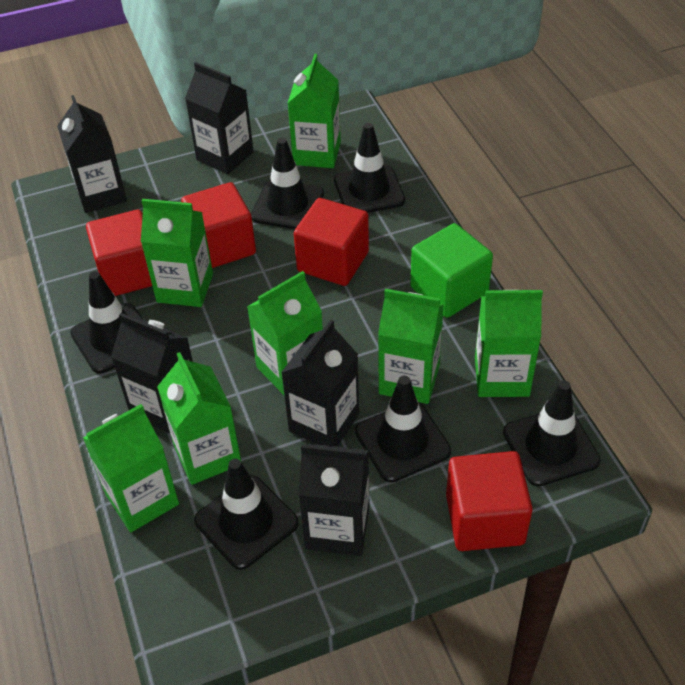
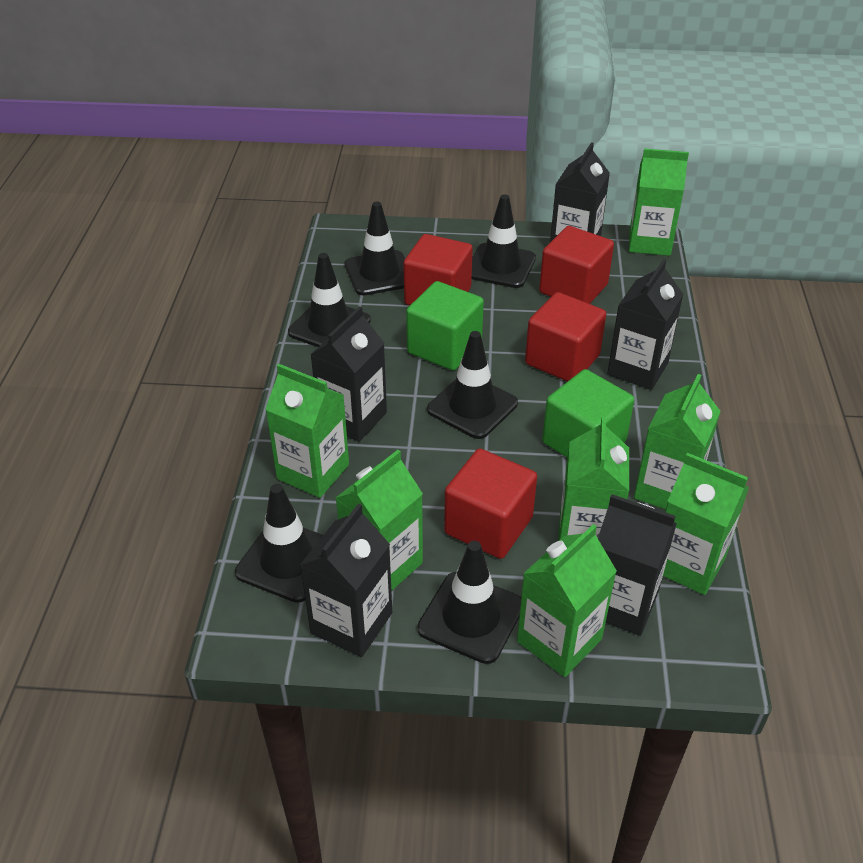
green cube: [410,223,493,318] = 1 -> [406,281,484,371] [542,369,634,458] = 2

